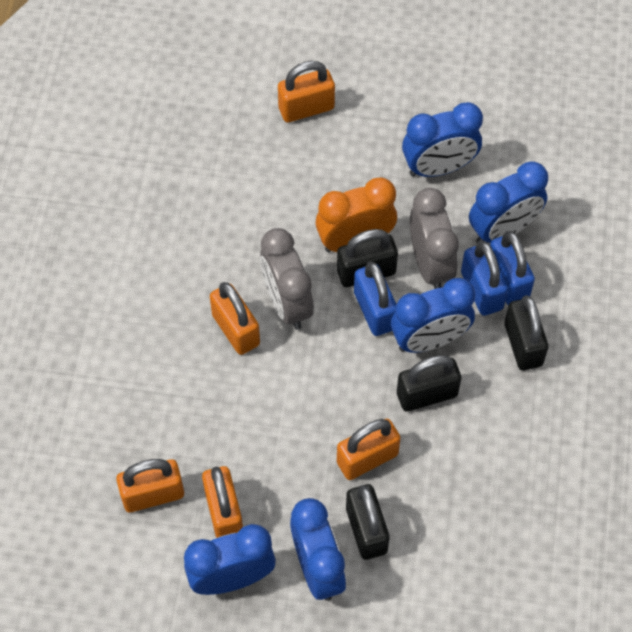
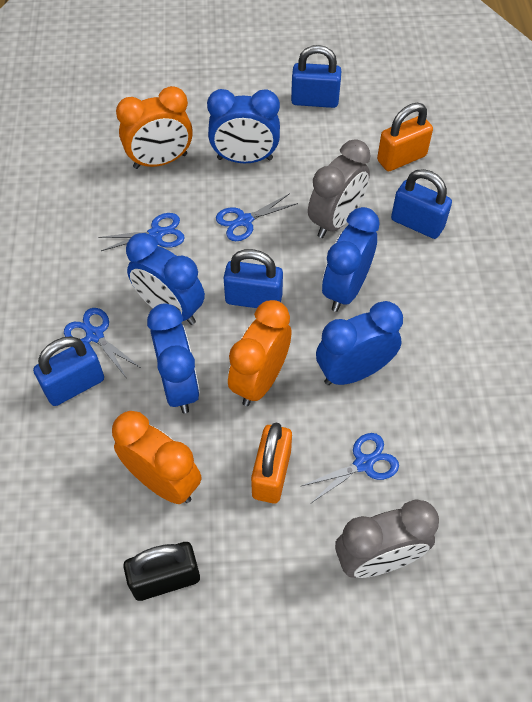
black padlock: [337,229,398,287] [346,484,389,560] [397,355,461,412] [505,295,548,371] = 4 -> [123,542,200,601] = 1
blue padlock: [354,261,396,336] [461,241,508,316] [490,231,535,305] = 3 -> [33,336,104,406] [223,249,283,308] [291,45,341,108] [391,169,452,239] = 4
blue scissors: none = 0 -> [64,308,141,377] [98,213,185,251] [216,193,298,241] [302,433,399,503] = 4
orange clock: [316,177,397,252] = 1 -> [112,411,201,504] [116,86,193,169] [228,300,291,406] = 3
orange padlock: [116,459,184,512] [202,466,243,538] [210,282,260,355] [278,61,335,122] [337,419,401,480] = 5 -> [251,422,292,503] [377,103,433,171] = 2

